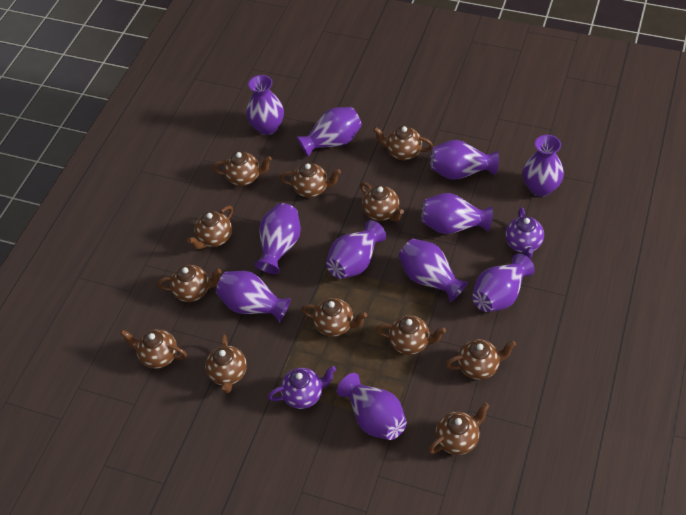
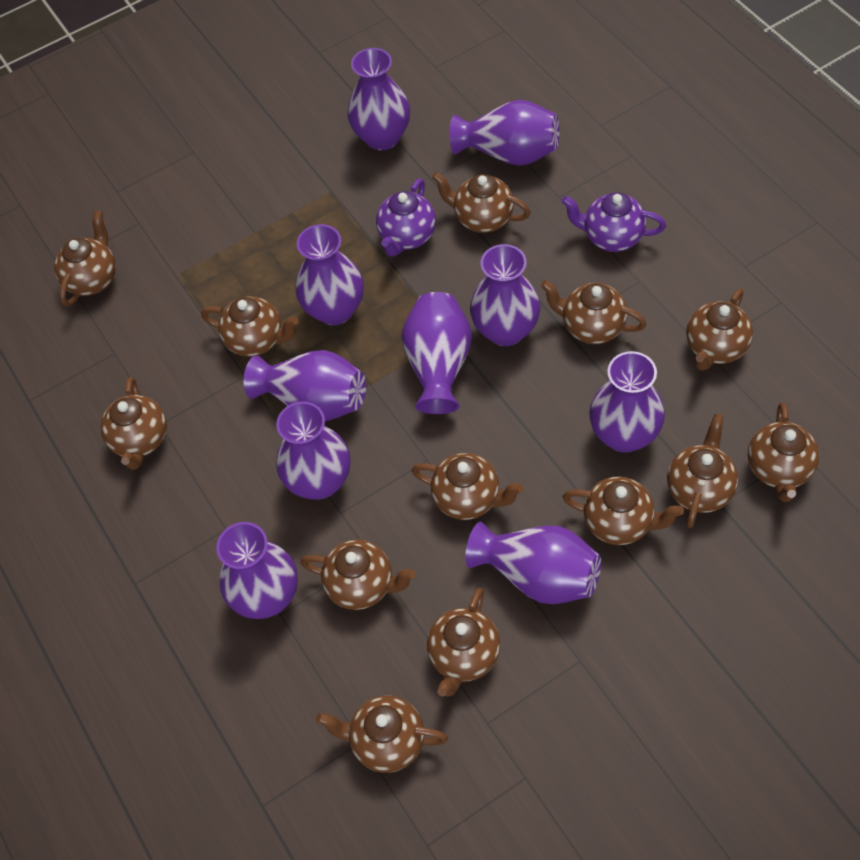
brown teapot: [120,329,187,369] [157,265,222,302] [187,206,233,249] [205,334,247,393] [212,151,272,186] [280,163,341,198] [301,298,367,337] [360,182,404,221] [373,126,433,160] [376,315,446,355] [429,403,490,455] [445,339,516,380] = 12 -> [54,211,116,307] [100,377,167,470] [201,296,299,357] [300,540,415,610] [316,695,448,773] [411,453,523,520] [427,588,500,697] [432,172,531,233] [541,280,646,344] [563,476,684,545] [667,414,738,528] [686,288,753,371] [748,402,819,502] = 13
purple vase: [216,271,290,323] [246,75,284,135] [255,203,301,274] [297,107,362,157] [326,220,386,279] [337,373,407,440] [398,239,468,302] [421,193,493,234] [430,140,499,180] [472,253,535,312] [523,135,564,197] = 11 -> [216,522,298,619] [244,350,366,421] [276,401,351,499] [296,224,364,325] [347,48,410,150] [401,292,472,414] [449,100,559,166] [465,522,601,604] [470,244,540,346] [589,351,665,453] = 10

